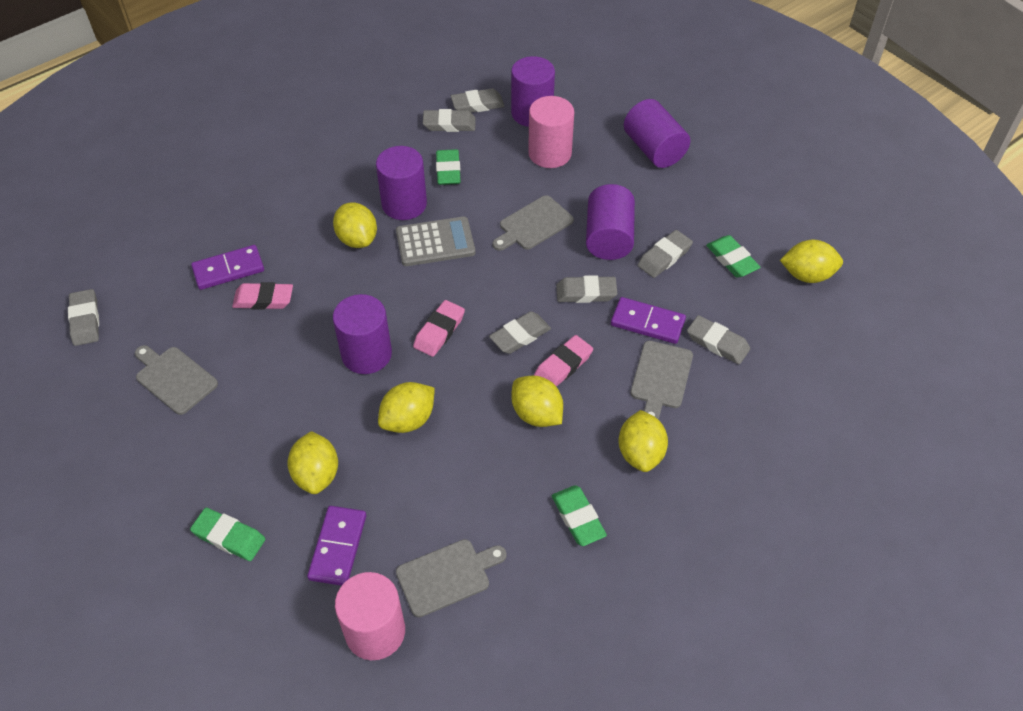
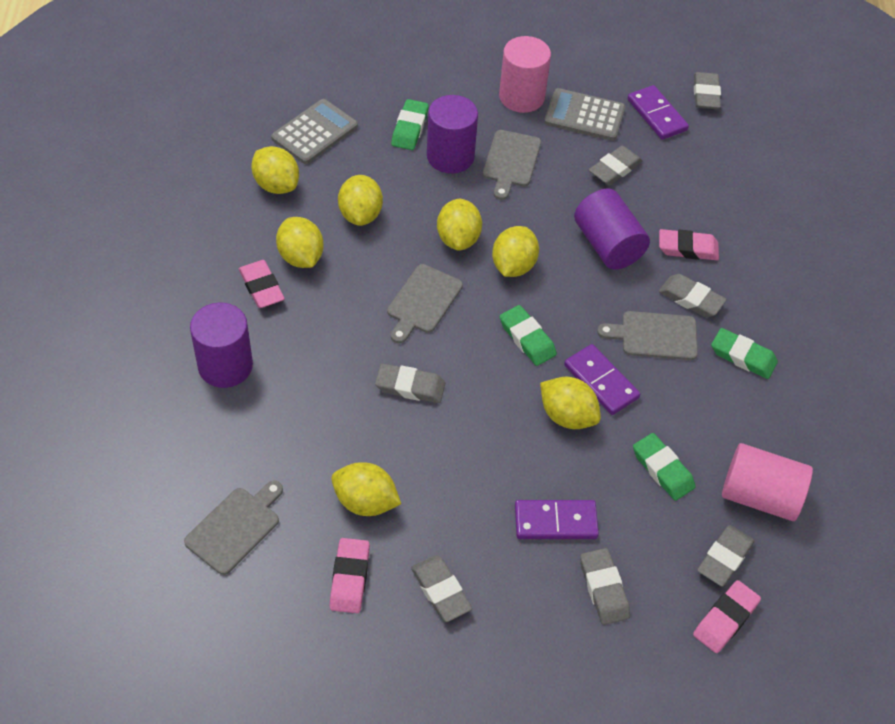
grey calculator: [396,216,475,266] = 1 -> [271,99,358,164] [544,88,625,141] = 2
pink eraser: [232,282,293,310] [413,300,465,357] [534,335,593,387] = 3 -> [239,260,285,308] [330,538,370,613] [659,229,719,260] [693,580,761,653] = 4
purple cylinder: [333,294,392,374] [376,146,427,220] [511,56,555,127] [586,184,635,260] [624,99,690,168] = 5 -> [190,302,253,388] [427,95,478,174] [574,189,650,270] = 3
yellow lemon: [287,431,338,494] [333,202,377,248] [378,382,435,433] [511,376,563,427] [618,410,668,472] [780,240,843,283] = 6 -> [251,146,299,194] [276,217,324,268] [331,462,401,516] [338,175,383,226] [437,199,482,251] [492,226,539,277] [540,377,601,429] = 7

